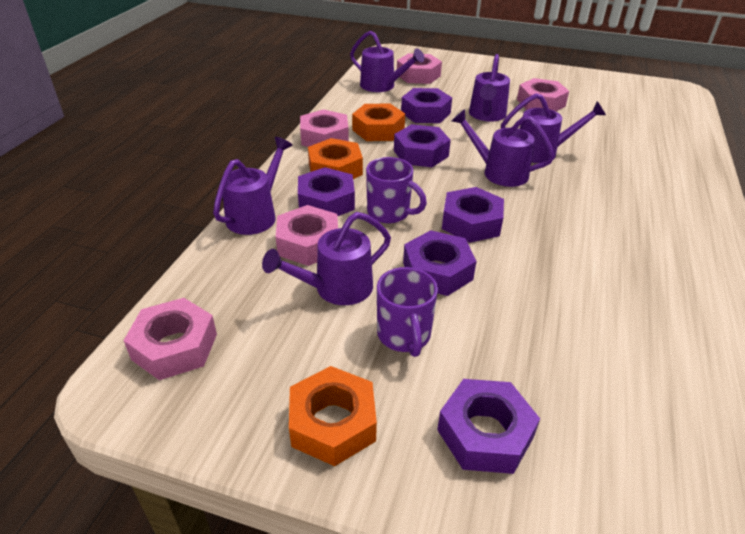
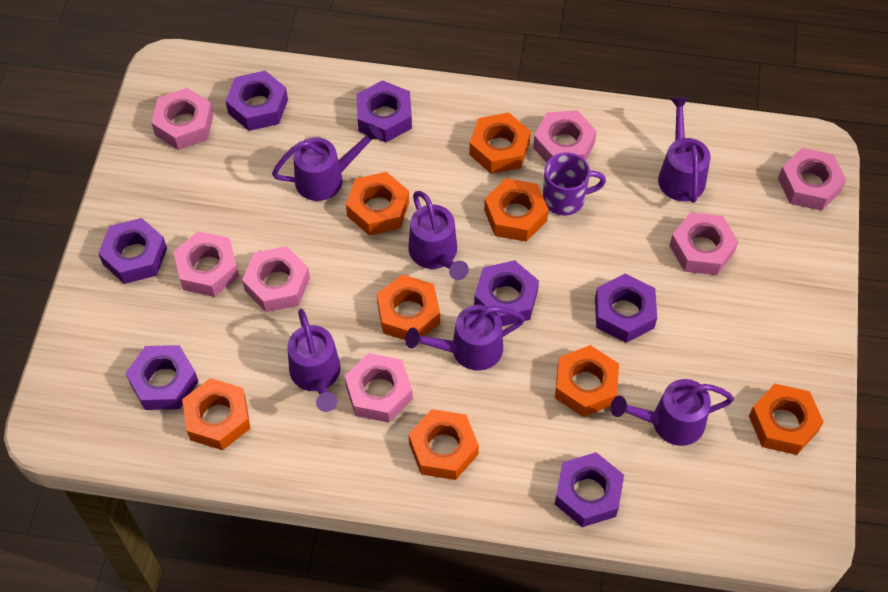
orange nut: [289,366,377,466] [308,138,363,179] [352,104,405,141] = 3 -> [182,378,251,450] [346,172,409,236] [377,274,440,340] [408,409,479,480] [469,113,531,174] [484,178,549,242] [555,345,619,417] [749,384,824,455] = 8
pink nut: [123,298,217,380] [276,205,338,266] [300,109,349,147] [397,53,442,84] [517,78,569,111] = 5 -> [151,88,213,150] [173,231,239,297] [242,246,310,312] [344,353,413,423] [533,110,597,163] [669,212,739,275] [778,148,846,211] = 7
purple mug: [366,157,427,223] [377,267,438,357] = 2 -> [543,152,606,215] = 1
purple nut: [298,167,355,216] [394,124,451,167] [401,88,452,123] [403,230,476,296] [437,379,540,474] [442,187,504,243] = 6 -> [98,218,167,284] [125,345,199,410] [226,71,288,131] [356,80,412,142] [474,260,539,326] [555,452,624,527] [595,273,657,343] = 7

